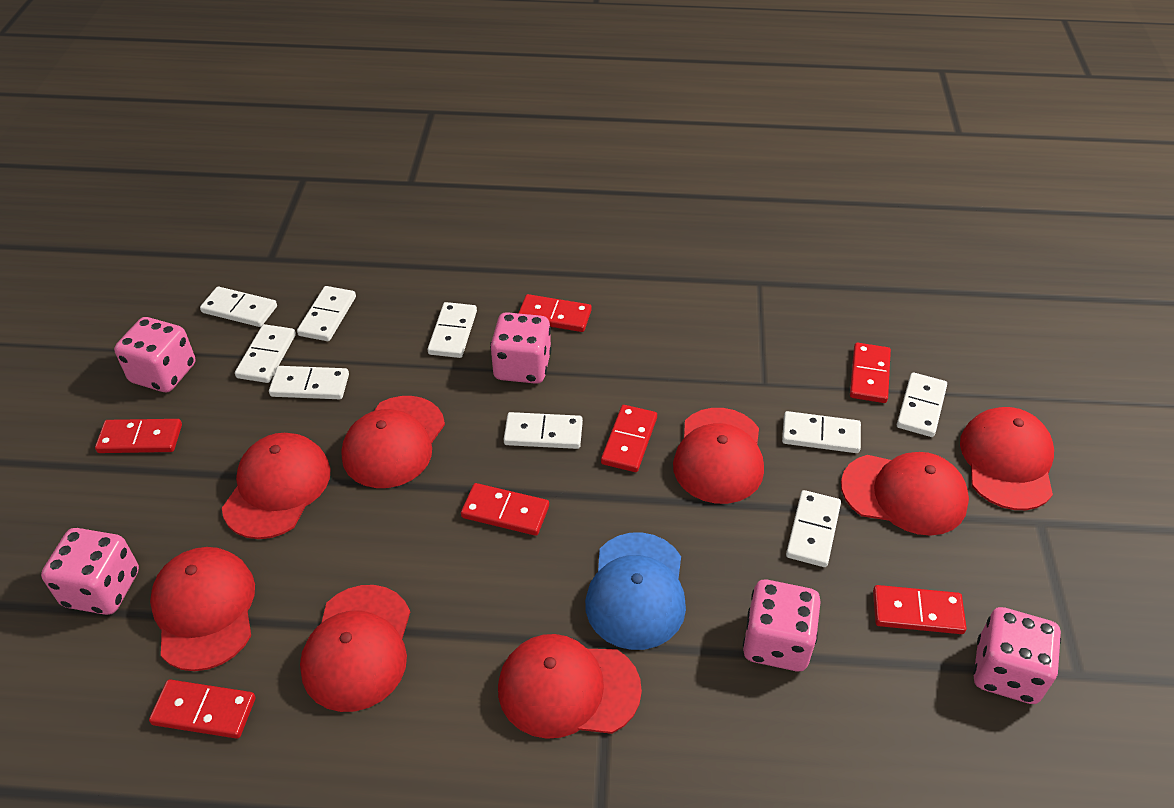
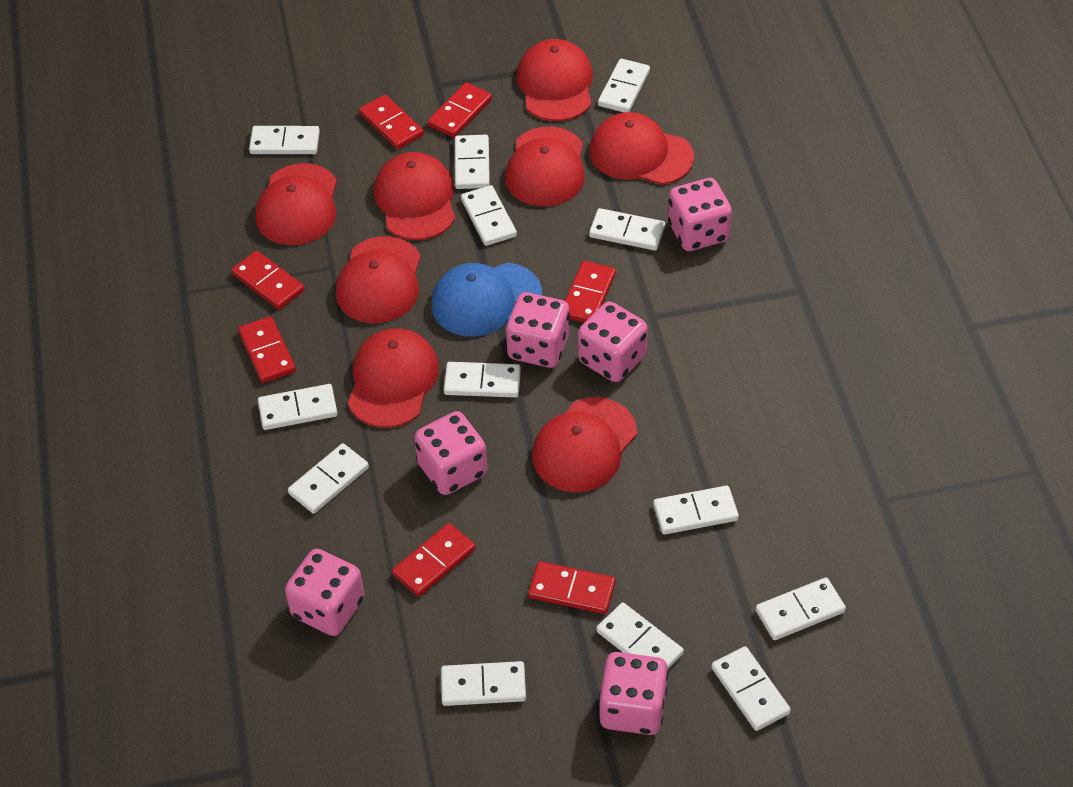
pink dice: [41,528,139,615] [114,317,195,392] [490,312,552,384] [743,580,821,671] [973,607,1061,704] = 5 -> [285,549,364,636] [414,411,487,495] [506,292,570,368] [578,301,648,382] [599,652,668,735] [668,178,732,251] = 6
white domino: [200,287,277,327] [235,324,296,383] [269,366,349,399] [297,286,356,341] [427,302,477,358] [504,412,583,449] [782,411,861,453] [786,490,841,567] [897,372,947,437] = 9 -> [249,126,320,154] [258,384,338,430] [288,443,369,514] [441,661,526,706] [444,362,521,398] [455,135,490,189] [461,185,517,246] [589,208,665,251] [596,603,684,669] [598,59,650,112] [653,486,739,535] [712,646,791,731] [756,577,846,640] = 13

